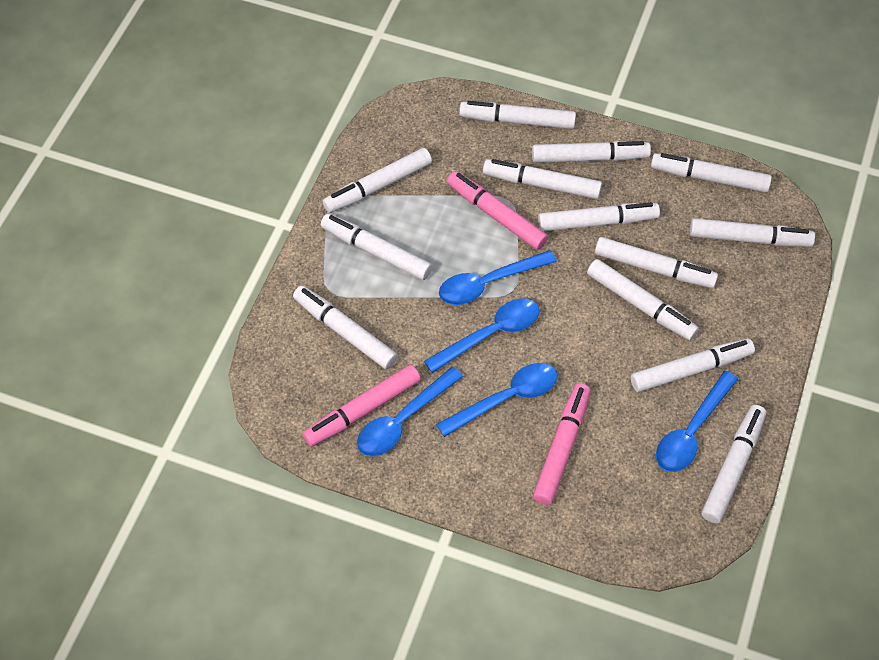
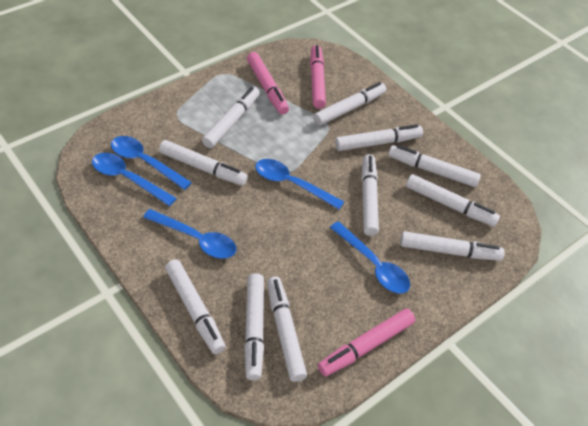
white marker: [293,286,398,369] [321,214,432,280] [323,148,432,213] [459,101,576,129] [483,159,602,199] [532,141,651,163] [538,202,660,231] [587,259,699,340] [595,237,718,288] [631,338,755,392] [651,153,772,192] [690,218,815,247] [702,405,766,523] = 13 -> [159,140,248,186] [165,259,226,354] [202,87,260,148] [244,273,264,380] [267,276,307,382] [314,82,386,126] [335,124,423,151] [361,154,379,236] [388,145,481,187] [400,231,505,261] [406,174,500,227] = 11

